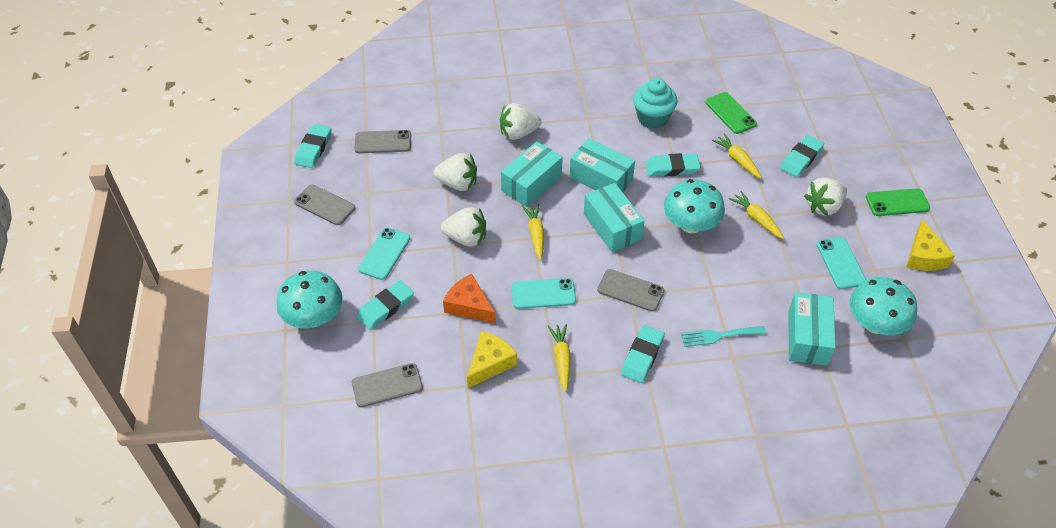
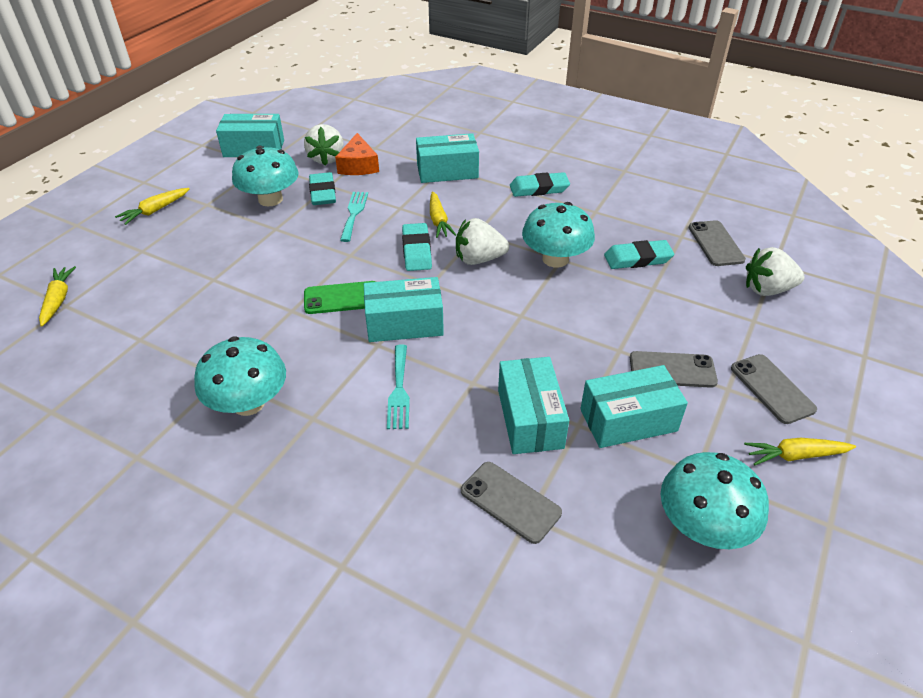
green phone: [706,92,757,134] [866,188,930,216] = 2 -> [304,281,376,314] = 1
turquoise box: [501,141,563,207] [570,138,635,192] [584,183,645,252] [789,292,836,366] = 4 -> [216,114,284,157] [364,277,444,342] [416,133,479,183] [498,357,569,454] [580,365,688,448] = 5
turquoise cupcake: [633,78,677,129] = 1 -> none = 0
turquoise eraser: [294,124,331,168] [357,280,414,330] [621,325,665,383] [646,153,700,176] [780,135,824,177] = 5 -> [309,172,336,205] [402,223,432,271] [510,172,570,197] [604,240,674,269] = 4
turquoise fork: [681,326,766,347] = 1 -> [340,192,368,242] [387,345,410,429] = 2
turquoise mushroom: [277,270,343,328] [664,179,725,233] [850,277,917,335] = 3 -> [194,336,286,416] [232,146,299,206] [522,202,595,268] [661,452,769,549] = 4
turquoise phone: [358,228,410,280] [511,278,576,309] [817,237,866,289] = 3 -> none = 0
white strawberry: [434,153,477,191] [441,207,486,247] [500,103,541,140] [804,178,847,216] = 4 -> [304,124,344,166] [456,218,509,265] [746,247,805,296] = 3
yellow cheese: [467,331,517,388] [906,219,955,271] = 2 -> none = 0

